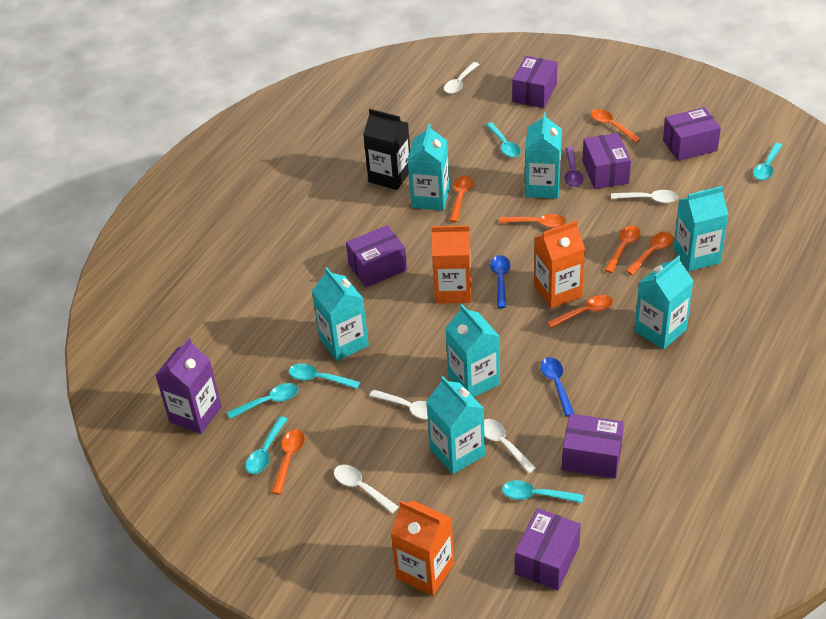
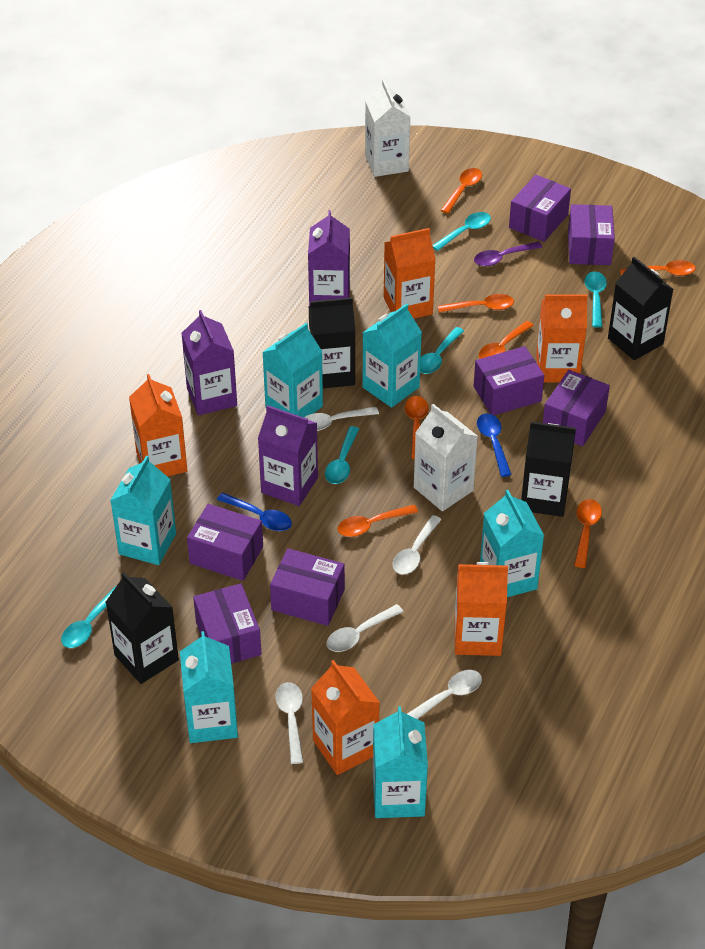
black carton: [363,109,410,190] = 1 -> [106,572,179,684] [309,297,355,388] [521,422,576,517] [608,257,673,360] = 4
orange carton: [391,501,454,596] [431,225,471,304] [534,221,585,308] = 3 -> [129,374,187,477] [311,660,380,775] [384,228,436,319] [455,562,508,656] [536,294,588,383] = 5
purple box: [346,225,407,287] [512,56,557,108] [515,508,581,590] [562,414,624,479] [582,133,631,189] [663,107,721,161] = 6 -> [187,504,263,581] [193,583,262,664] [270,548,345,626] [474,346,544,415] [509,175,571,242] [543,370,610,446] [568,204,615,265] = 7
purple carton: [155,338,222,434] = 1 -> [181,310,237,415] [258,405,318,506] [308,210,350,306] = 3
turquoise carton: [312,267,369,361] [408,124,450,210] [426,376,485,474] [445,304,500,397] [525,112,562,199] [634,255,693,350] [673,186,728,271] = 7 -> [110,456,176,565] [180,631,238,743] [262,323,323,417] [363,303,422,408] [373,706,428,818] [480,490,544,597] = 6
turquoise spoon: [227,383,299,419] [246,416,288,474] [289,363,360,389] [486,123,521,158] [502,480,583,503] [753,143,783,180] = 6 -> [61,586,116,648] [325,426,359,484] [420,327,464,374] [432,212,491,251] [584,272,607,327] = 5
white carton: none = 0 -> [365,80,410,177] [414,404,478,511] = 2

